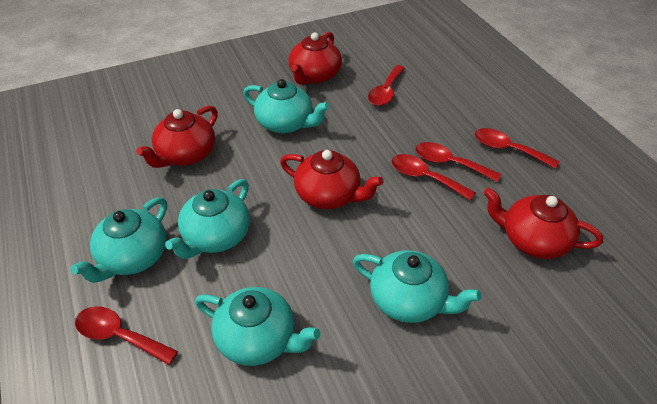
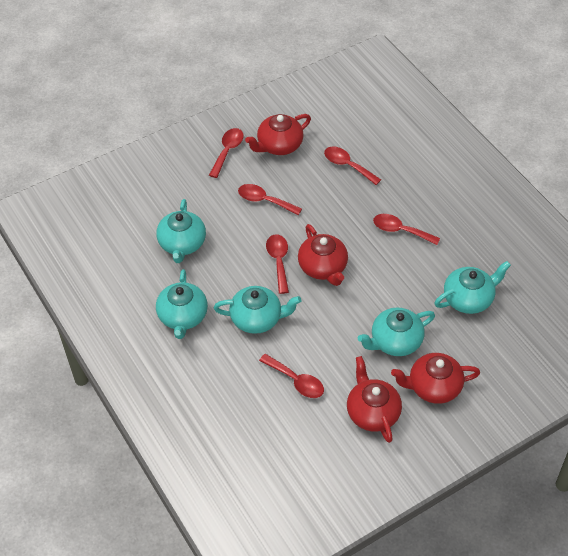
red spoon: [75,306,178,365] [368,65,405,106] [391,154,476,201] [415,142,501,182] [475,128,559,169] = 5 -> [209,128,244,178] [238,184,302,215] [259,354,324,398] [266,234,289,294] [324,147,381,185] [373,214,440,245] = 6

